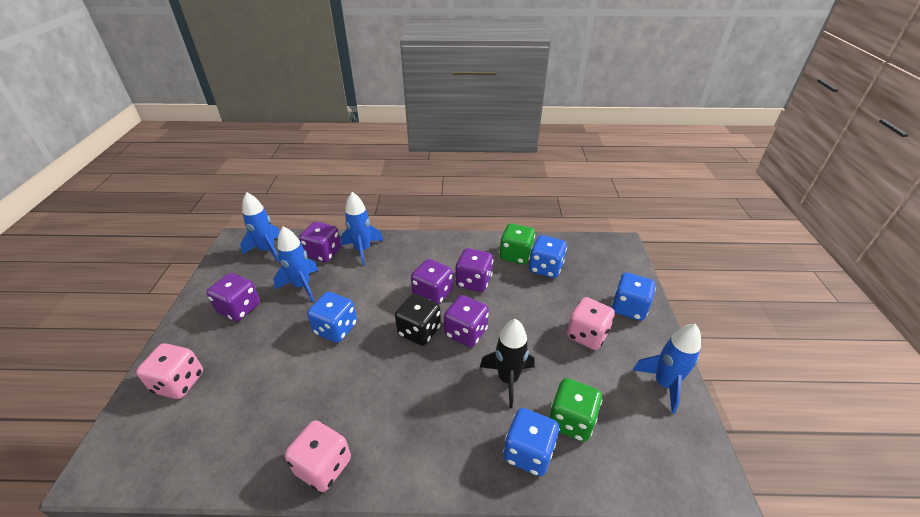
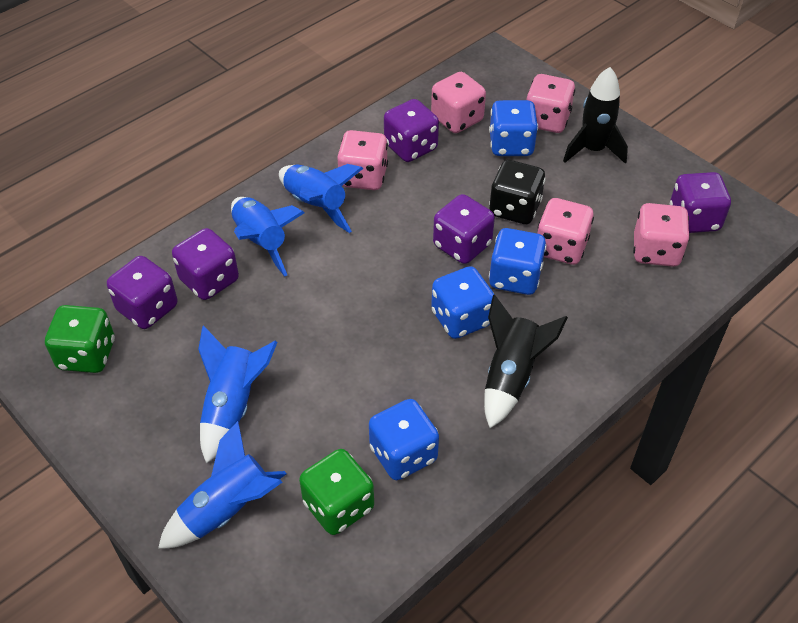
black rocket: [480,319,535,408] = 1 -> [484,295,568,428] [563,67,628,164] = 2
pink dice: [136,343,203,399] [285,420,351,492] [567,297,615,350] = 3 -> [337,130,388,190] [431,72,486,133] [526,74,575,133] [537,198,594,265] [633,203,690,267] = 5

